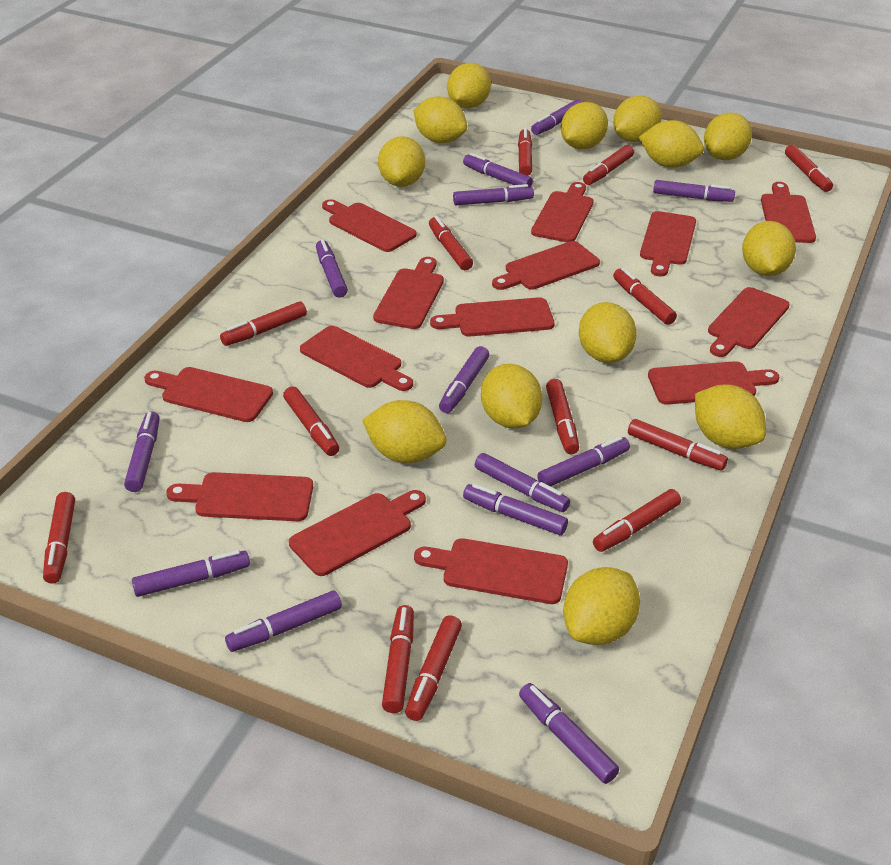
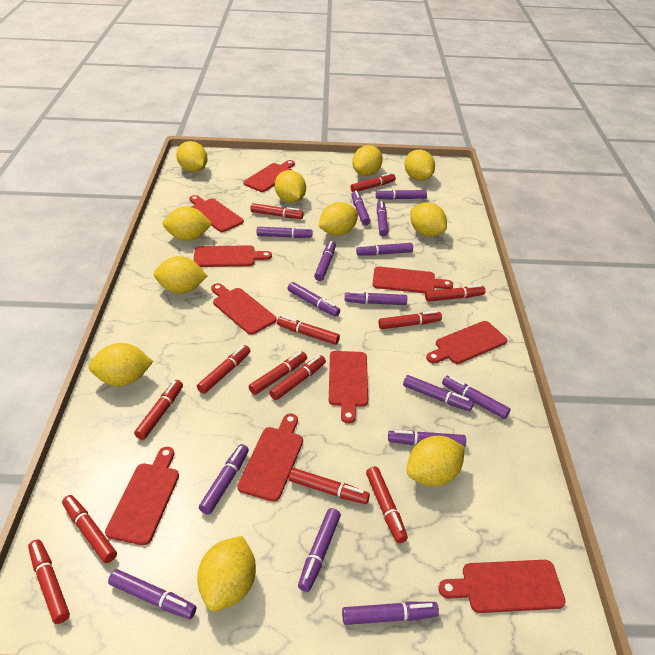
purple marker: [124,412,160,492] [132,550,250,597] [225,590,342,652] [316,239,348,298] [439,346,489,413] [453,184,534,205] [463,153,533,187] [463,484,568,535] [475,453,570,512] [519,683,619,784] [531,99,582,135] [537,436,630,487] [653,180,735,202] = 13 -> [108,569,196,619] [199,444,249,515] [257,227,313,238] [287,282,340,317] [298,508,341,592] [314,241,336,281] [342,602,439,625] [345,291,407,305] [351,191,370,225] [356,243,413,256] [376,189,427,200] [377,200,388,237] [388,430,466,447] [403,375,474,411] [442,376,511,419] = 15
red cutting board: [144,367,273,422] [166,472,313,521] [289,490,426,576] [300,326,413,391] [322,199,417,252] [373,257,444,329] [414,538,568,604] [430,297,555,337] [492,241,600,290] [531,182,594,242] [640,211,696,277] [648,361,779,405] [708,287,790,357] [761,182,816,243] = 14 -> [105,447,179,545] [189,195,244,232] [193,245,272,267] [211,283,276,335] [237,414,303,502] [243,160,295,192] [329,351,368,424] [372,267,453,293] [426,321,507,364] [439,560,566,613] = 10
yellow lemon: [362,400,447,463] [378,136,425,187] [413,96,467,143] [447,63,491,108] [481,364,542,429] [561,102,608,149] [563,567,640,645] [579,302,637,363] [613,96,662,142] [639,120,704,168] [695,384,766,449] [704,112,752,160] [742,221,796,276] = 13 -> [89,343,153,386] [154,256,207,293] [163,207,212,241] [176,141,208,172] [197,536,256,611] [275,170,306,203] [318,202,358,236] [352,145,383,176] [405,150,435,181] [407,436,465,486] [410,202,447,237] = 11

